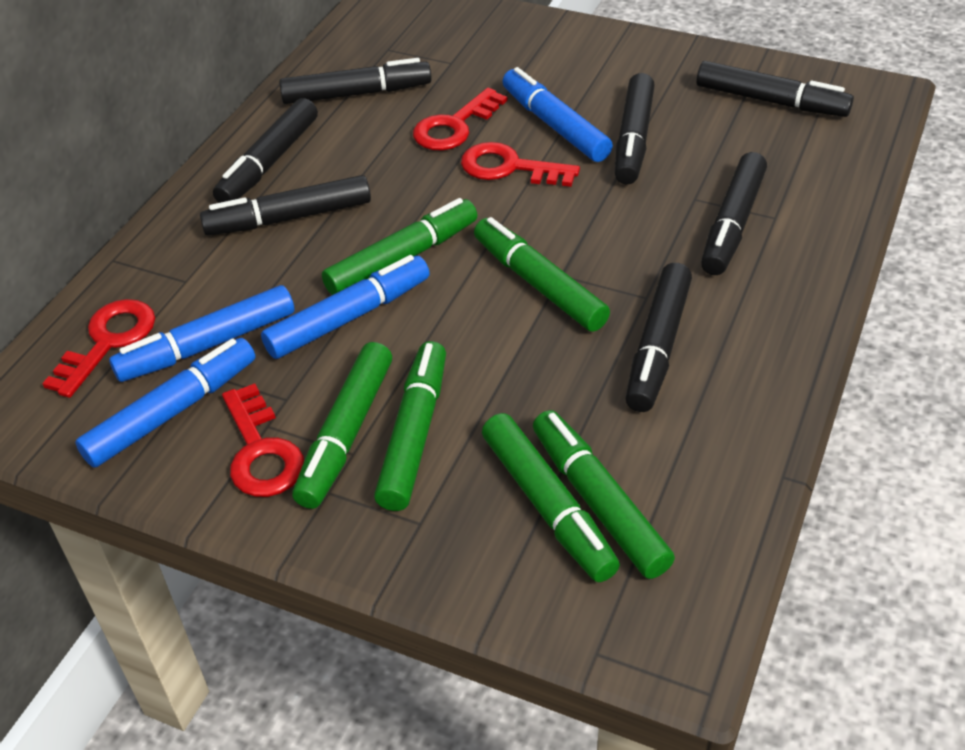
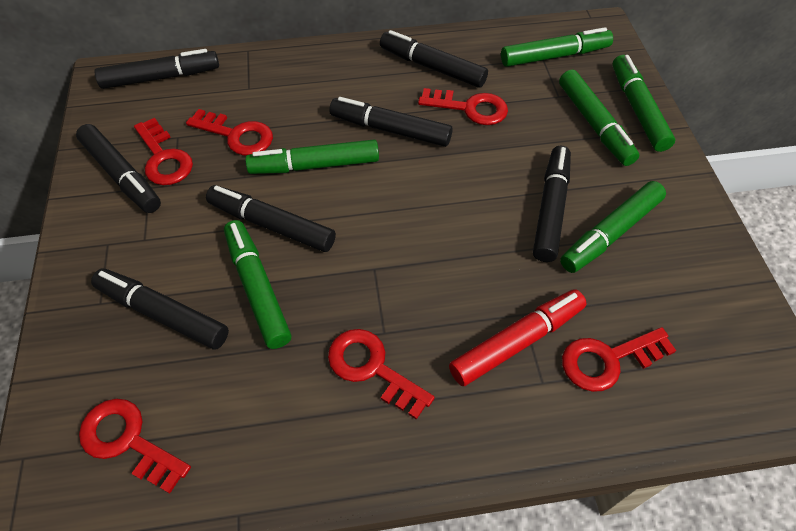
blue marker: [75,338,256,468] [109,285,295,382] [261,255,430,359] [502,67,613,162] = 4 -> none = 0
red key: [42,299,155,398] [222,383,304,497] [413,88,507,150] [461,142,580,187] = 4 -> [79,399,191,494] [134,118,193,185] [186,109,273,156] [328,329,435,420] [418,88,508,125] [562,327,676,392] = 6
red marker: none = 0 -> [449,289,587,386] = 1

